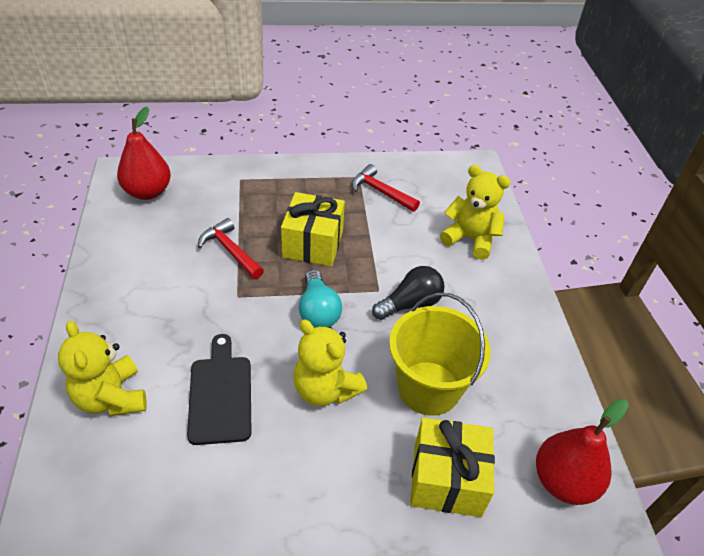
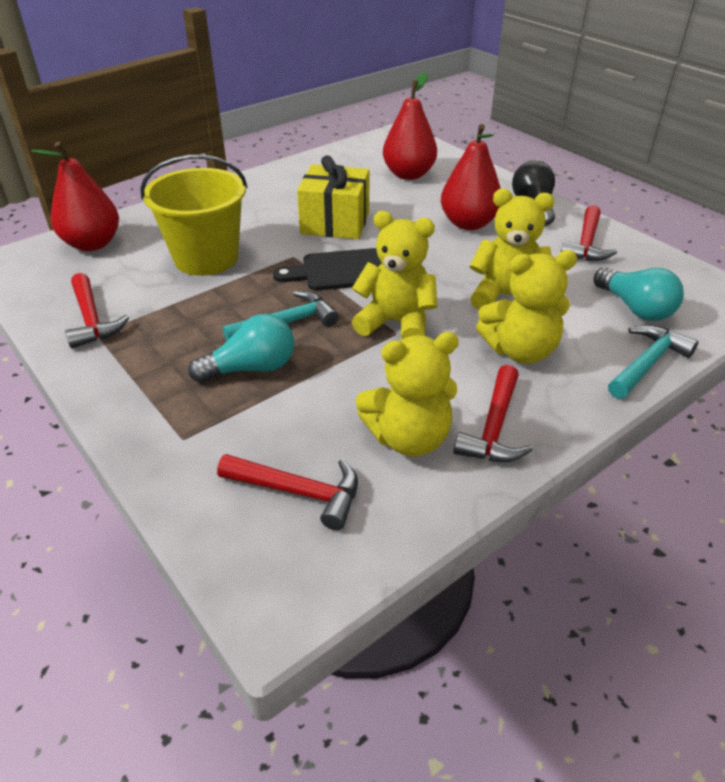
red hammer: [198,218,264,279] [352,164,420,212] = 2 -> [65,273,130,348] [217,454,358,530] [454,365,533,462] [561,205,617,261] = 4
red pear: [117,107,171,200] [536,399,629,505] = 2 -> [31,141,119,251] [383,72,437,180] [441,124,501,230] = 3
turquoise hammer: none = 0 -> [223,291,339,341] [608,325,698,399] = 2
turquoise light bulb: [299,270,342,328] = 1 -> [188,314,294,383] [594,267,684,321] = 2
yellow gift: [281,192,345,266] [410,417,495,517] = 2 -> [297,155,370,239] = 1
yellow teddy bear: [58,321,147,416] [293,319,367,406] [440,165,510,260] = 3 -> [352,211,438,339] [355,332,459,457] [470,189,554,310] [476,250,577,364] = 4

